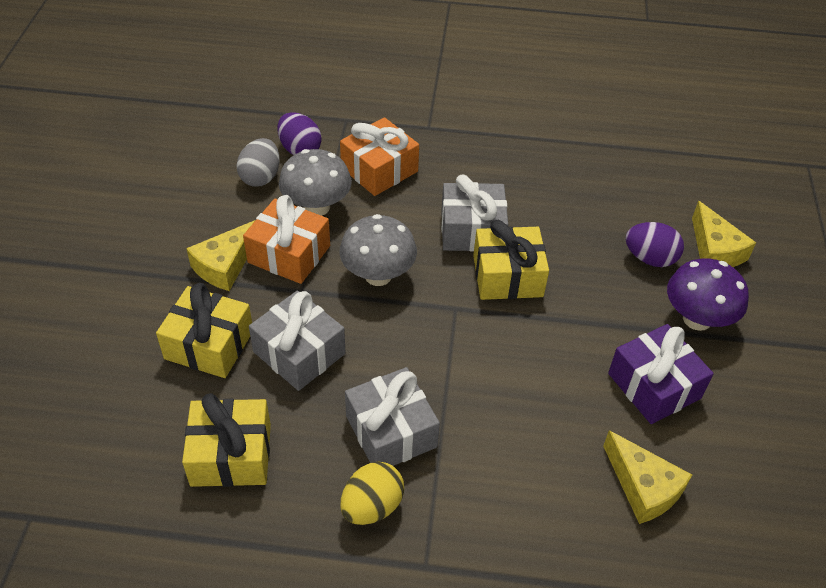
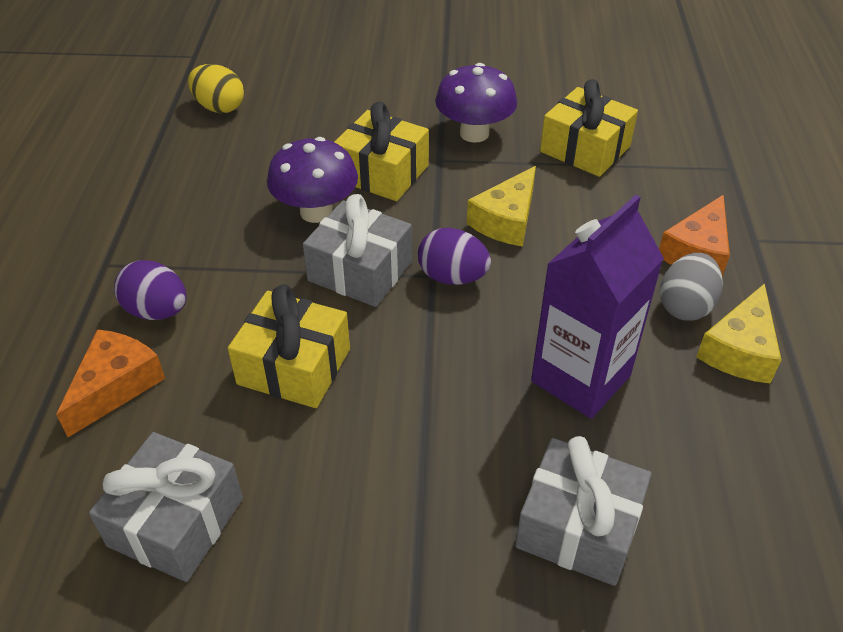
grey mushroom: [279,149,352,216] [339,214,417,286] = 2 -> none = 0
orange cheese: none = 0 -> [56,329,165,437] [659,195,730,277] = 2
orange gift: [243,195,330,284] [340,117,419,196] = 2 -> none = 0
purple carton: none = 0 -> [531,195,664,419] = 1
purple gift: [608,324,714,424] = 1 -> none = 0
purple mushroom: [667,258,749,331] = 1 -> [267,137,358,223] [435,63,517,143] = 2
yellow cheese: [186,220,256,291] [603,430,692,524] [692,201,756,267] = 3 -> [467,166,536,247] [696,283,781,384] = 2

